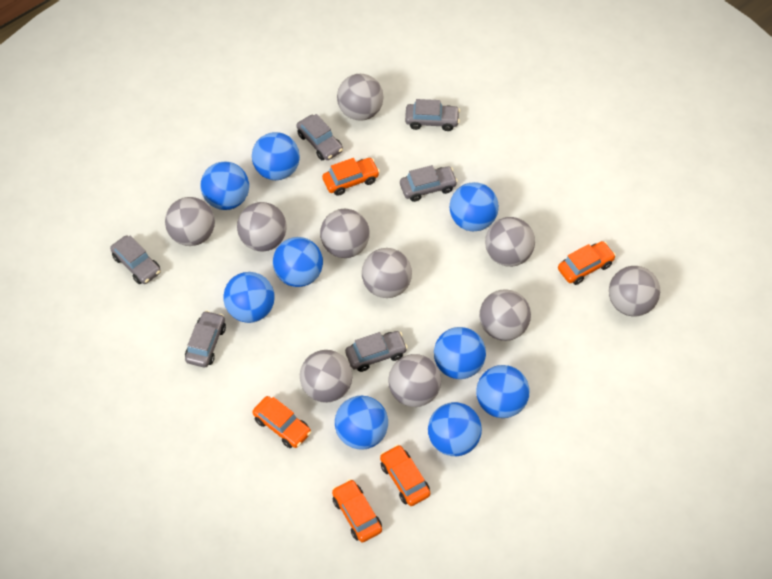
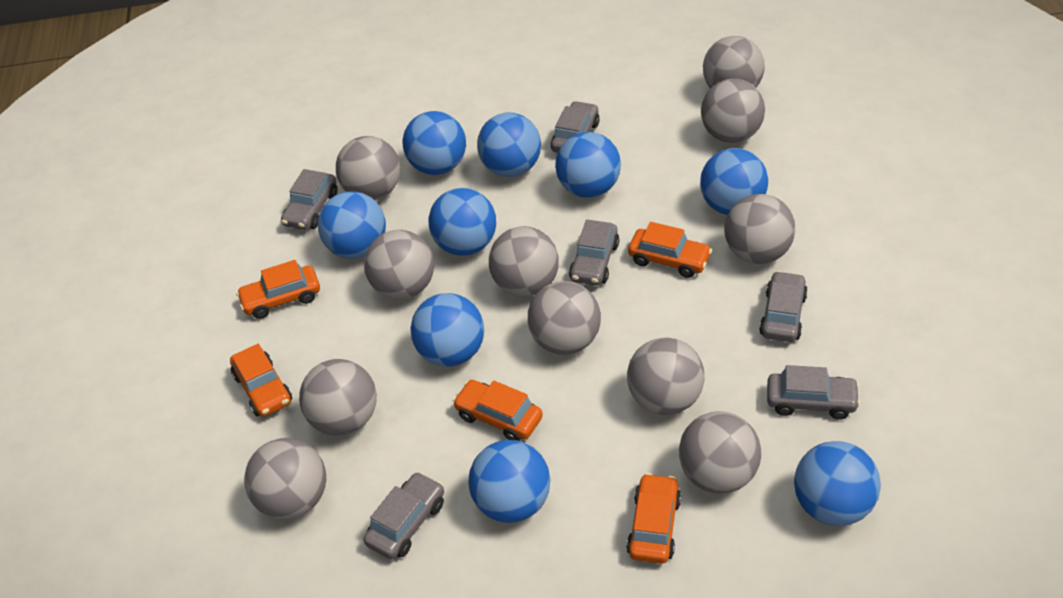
grey ball: [165,197,215,246] [237,202,287,251] [300,350,352,403] [320,209,369,258] [337,74,384,121] [362,248,412,298] [388,354,441,407] [479,289,531,341] [485,217,535,267] [609,266,660,316] = 10 -> [244,438,326,519] [299,359,377,436] [336,136,400,200] [364,230,434,300] [489,226,559,297] [528,281,601,355] [627,338,705,415] [679,411,761,494] [701,79,765,143] [703,36,765,88] [724,194,795,264] = 11

